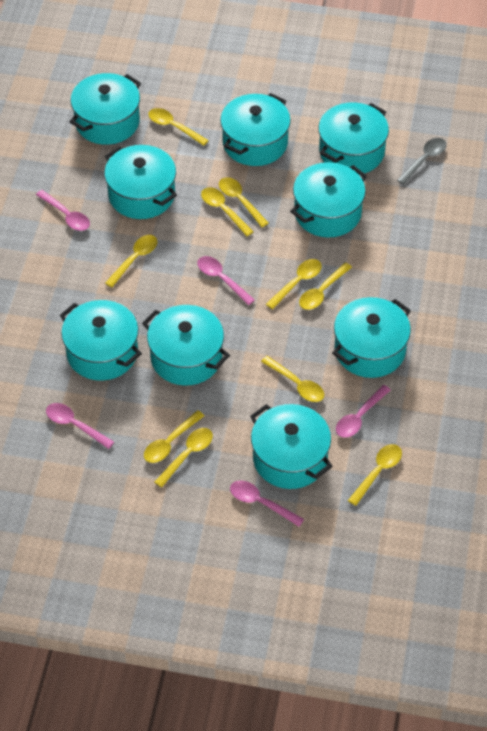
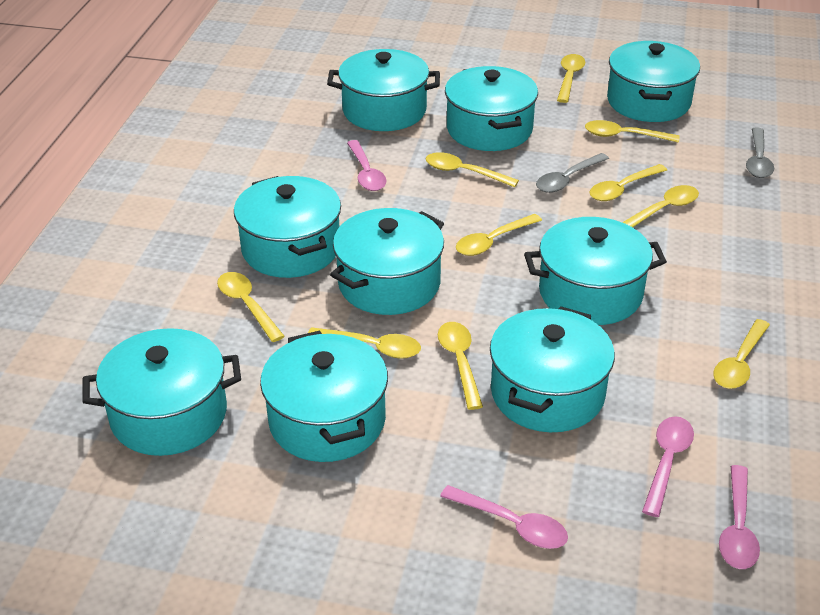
grey spoon: [397,138,446,185] = 1 -> [536,153,609,193] [746,127,774,178] = 2
pink spoon: [36,190,90,231] [46,403,114,449] [197,256,255,305] [230,480,304,527] [336,385,390,438] = 5 -> [347,140,387,191] [440,485,568,549] [642,416,694,517] [719,465,760,569] = 4

